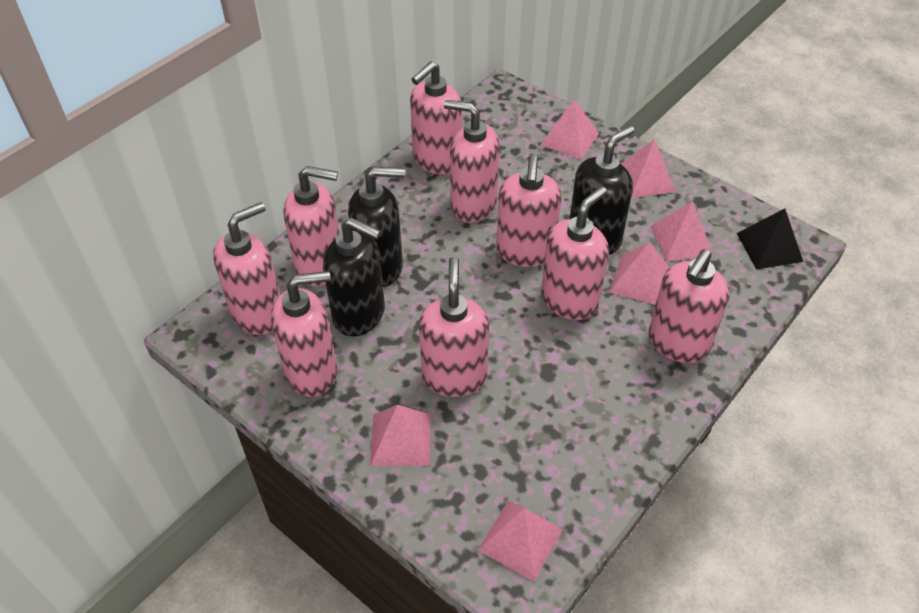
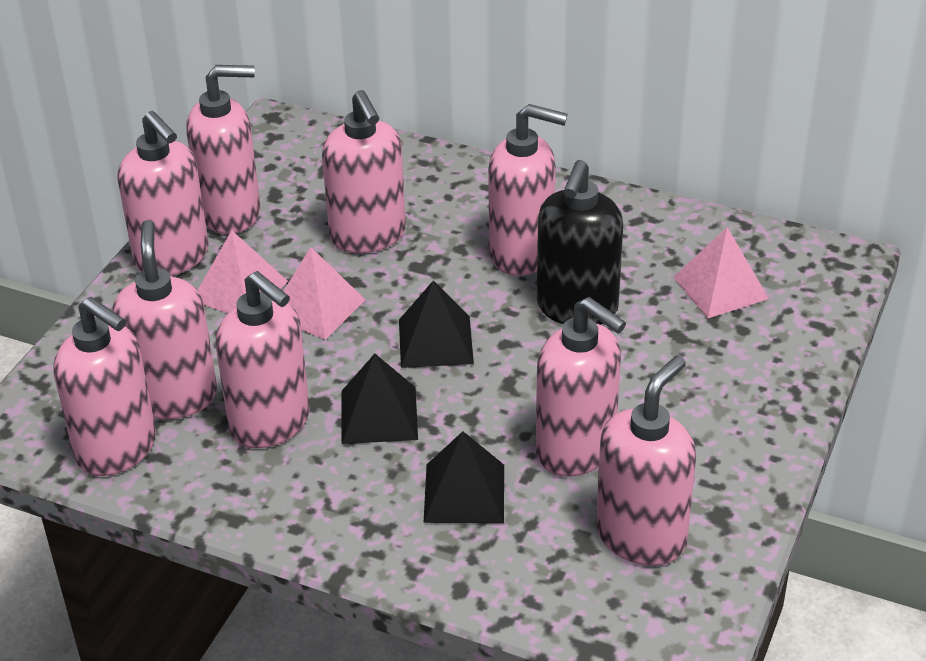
black pyramid: [737,208,803,270] = 1 -> [341,354,418,444] [399,280,474,368] [423,431,504,523] = 3
black soap dispenser: [323,218,385,336] [348,167,405,287] [570,125,634,255] = 3 -> [537,160,623,325] = 1
pink pyramid: [370,405,431,466] [478,501,563,581] [540,99,599,160] [609,242,669,305] [621,139,676,198] [651,201,713,262] = 6 -> [198,230,288,314] [283,247,366,340] [673,227,769,318] = 3

